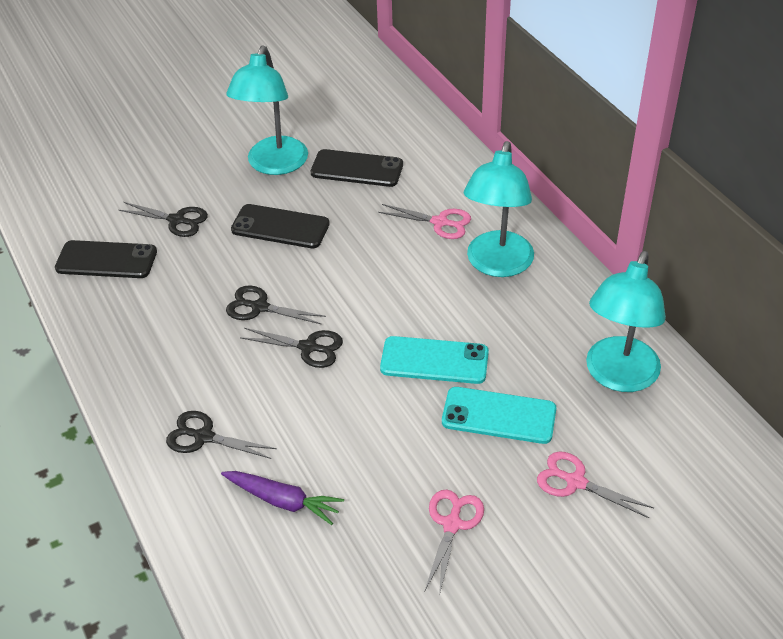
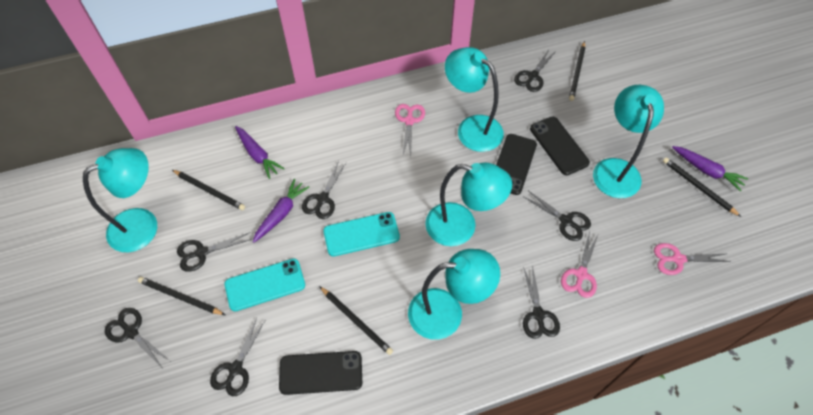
black pencil: none = 0 -> [138,277,225,315] [172,170,245,210] [319,286,393,355] [569,41,585,101] [663,158,741,217] = 5
black scissors: [119,202,208,237] [166,411,277,459] [226,285,326,324] [240,328,343,368] = 4 -> [105,308,170,368] [177,232,252,272] [210,318,265,396] [302,161,346,219] [514,50,556,92] [523,265,560,339] [524,191,591,241] = 7
purple carrot: [221,471,344,525] = 1 -> [235,126,285,179] [253,179,309,243] [672,146,748,192] = 3
turquoise lamp: [226,45,308,175] [464,141,534,277] [586,251,666,392] = 3 -> [83,148,157,252] [408,249,500,340] [425,163,512,246] [445,47,504,152] [593,85,664,198] = 5

